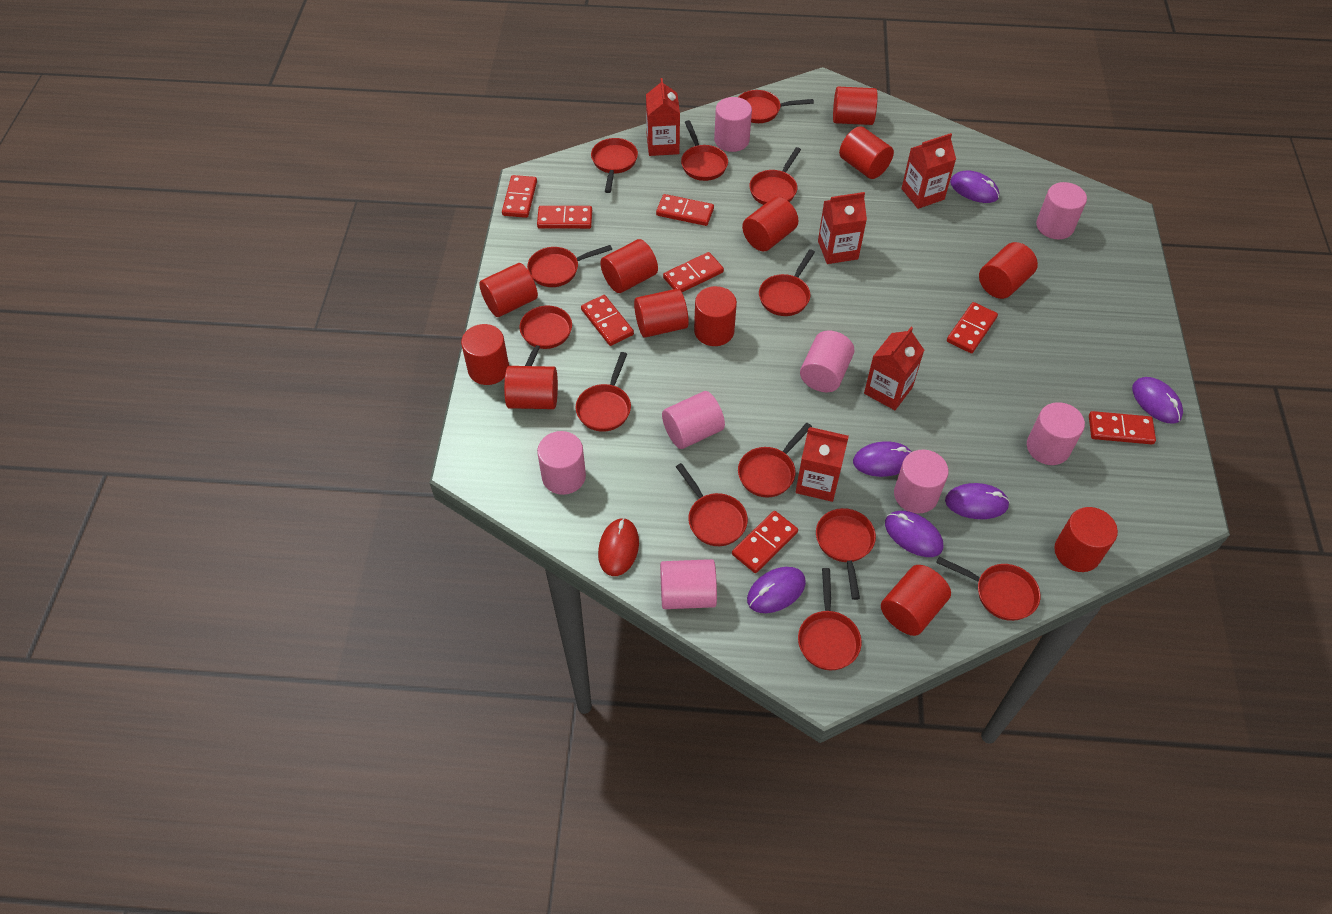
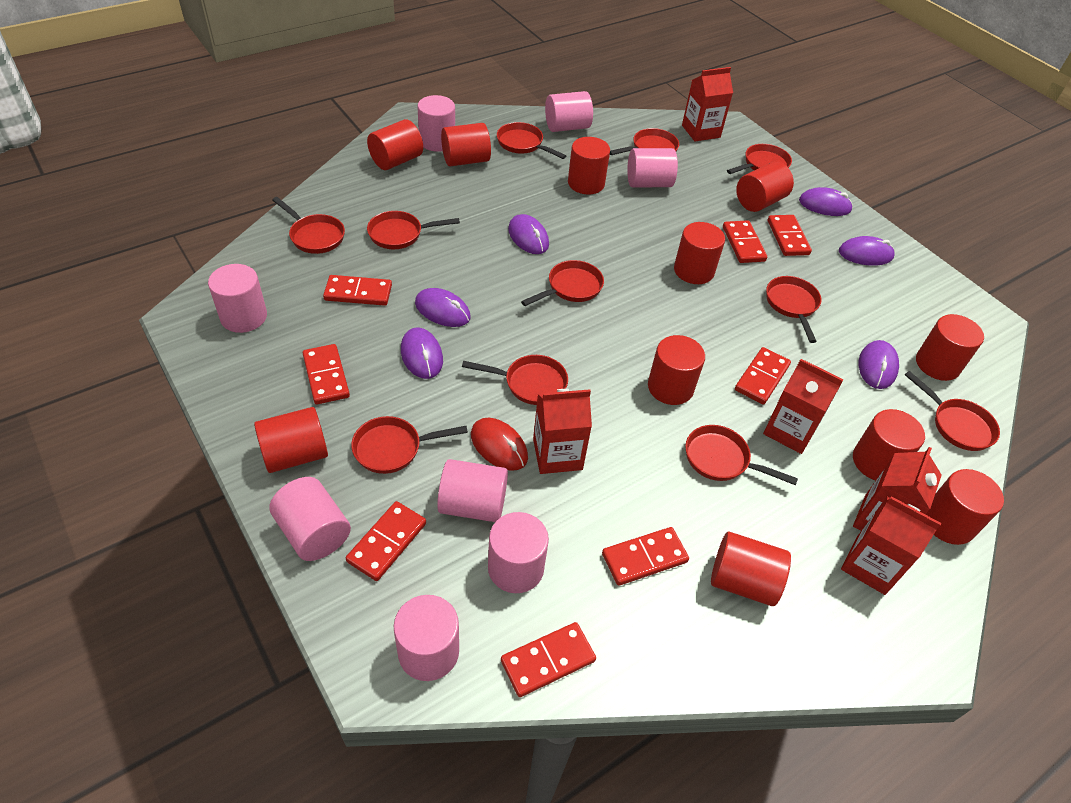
red cylinder: [461,324,509,385] [479,263,538,317] [504,366,558,409] [600,239,658,293] [634,288,689,338] [694,286,737,346] [742,197,798,251] [833,87,878,125] [839,126,894,179] [881,565,951,636] [979,242,1038,299] [1054,507,1118,572] = 12 -> [254,407,328,473] [367,119,423,170] [441,123,491,166] [568,137,610,194] [648,335,705,405] [674,222,725,284] [711,532,791,606] [736,161,794,212] [853,409,925,480] [916,314,984,381] [925,469,1004,545] = 11
red pan: [519,306,572,366] [527,245,612,287] [575,352,631,432] [591,138,638,193] [676,463,748,546] [681,120,728,181] [738,423,812,497] [739,90,814,123] [749,147,801,205] [759,249,815,316] [798,568,862,670] [816,508,876,600] [936,557,1041,621] = 13 -> [272,197,345,254] [351,416,468,474] [367,211,460,249] [462,355,568,405] [497,122,566,159] [521,260,604,306] [610,128,679,155] [685,425,798,485] [727,144,792,174] [766,276,821,343] [905,371,1000,451] = 11

